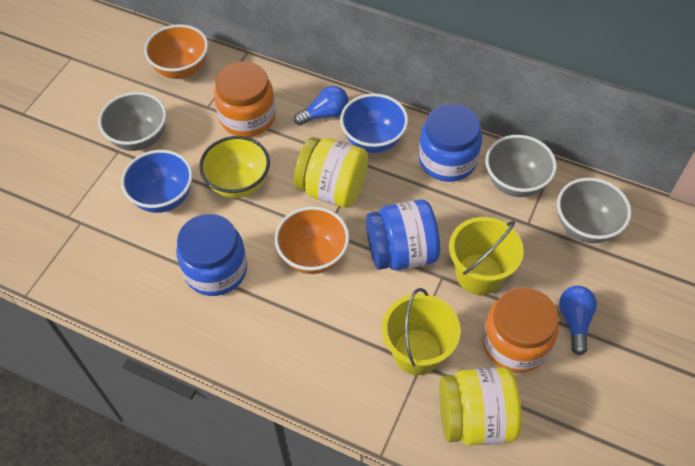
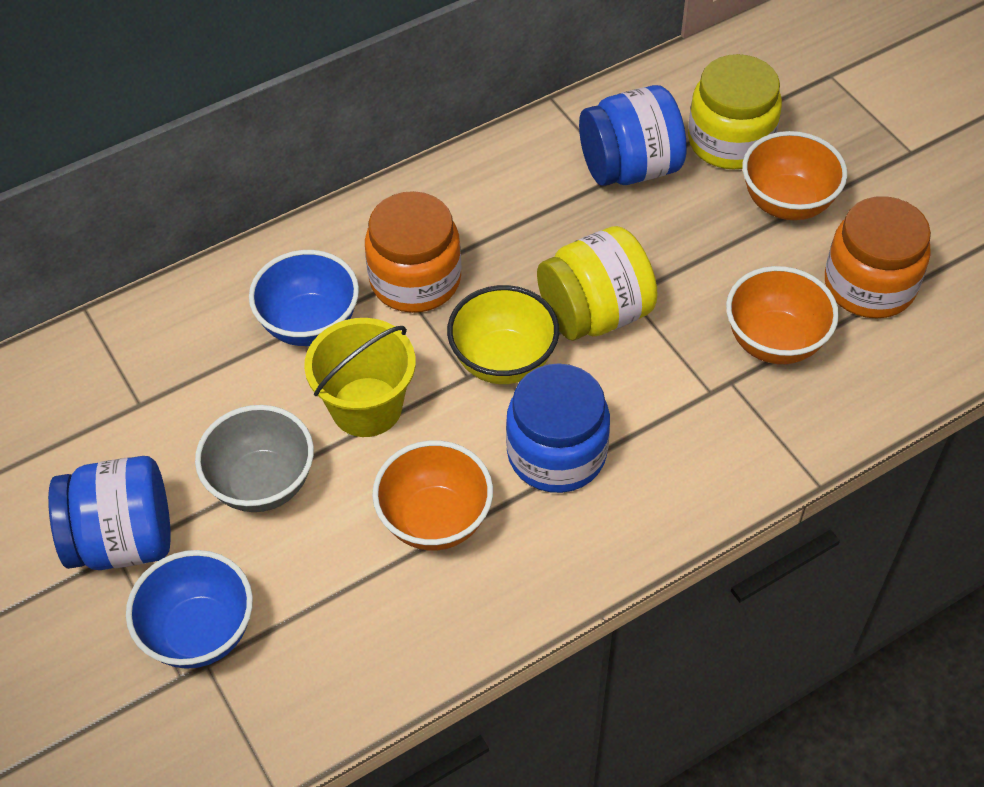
blue light bulb: [294,86,349,125] [559,286,597,355] = 2 -> none = 0
grey bowl: [98,92,166,151] [485,135,557,197] [557,178,631,243] = 3 -> [195,405,314,512] = 1
orange bowl: [144,24,208,79] [275,206,349,274] = 2 -> [372,440,493,551] [726,266,839,364] [742,131,847,220] = 3
yellow bucket: [382,288,461,375] [449,217,524,295] = 2 -> [304,318,416,437] = 1

